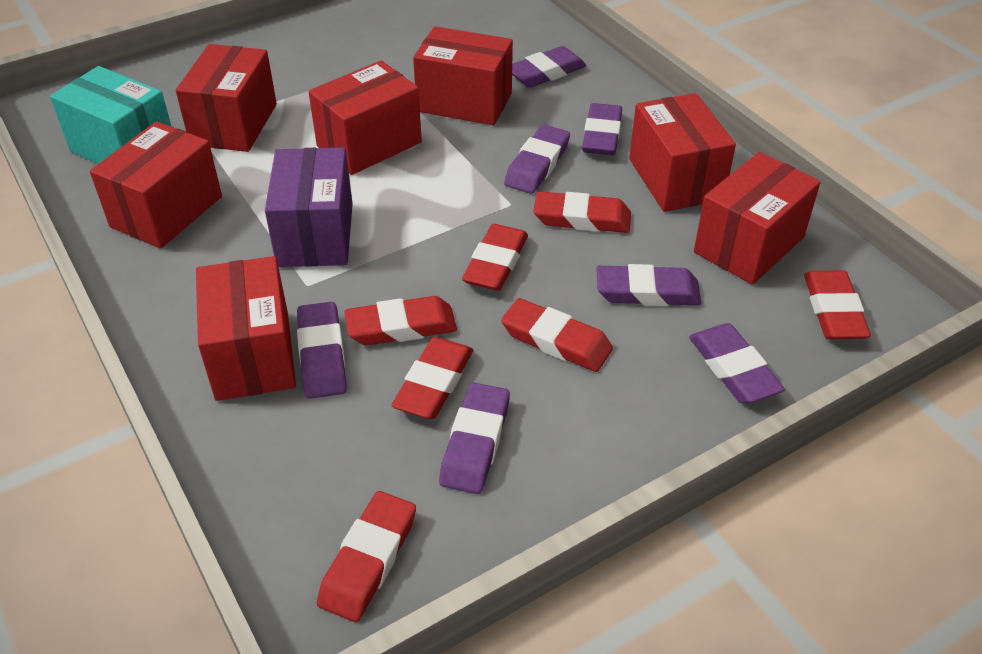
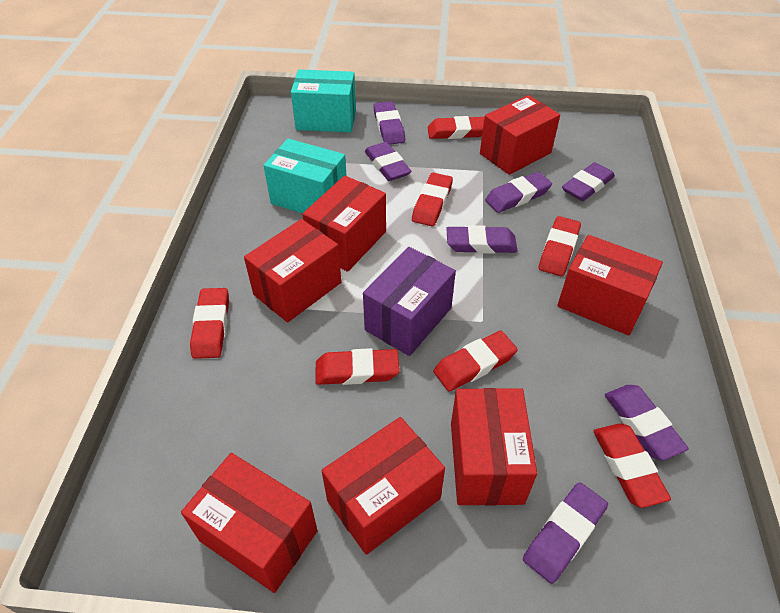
turquoise box: [50,66,172,164] = 1 -> [264,139,346,214] [291,69,356,133] = 2

